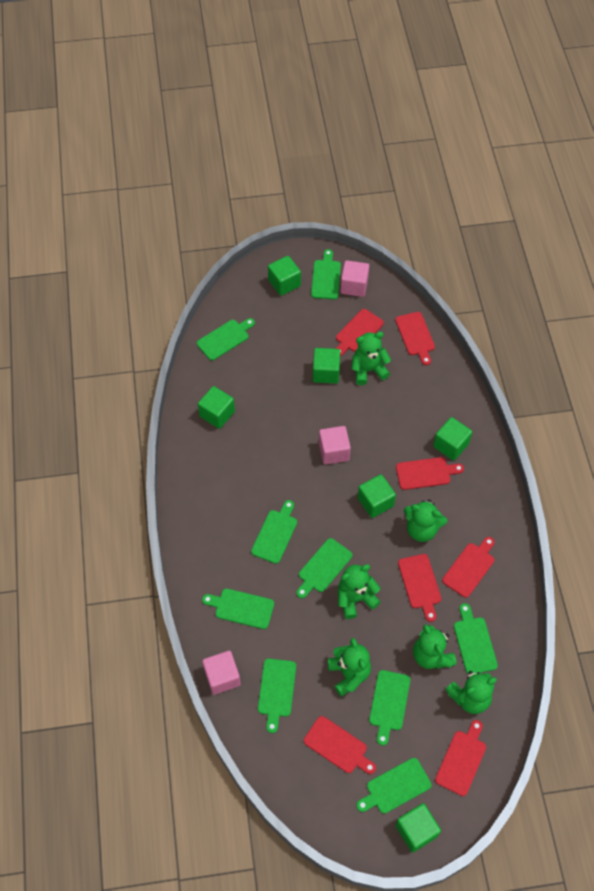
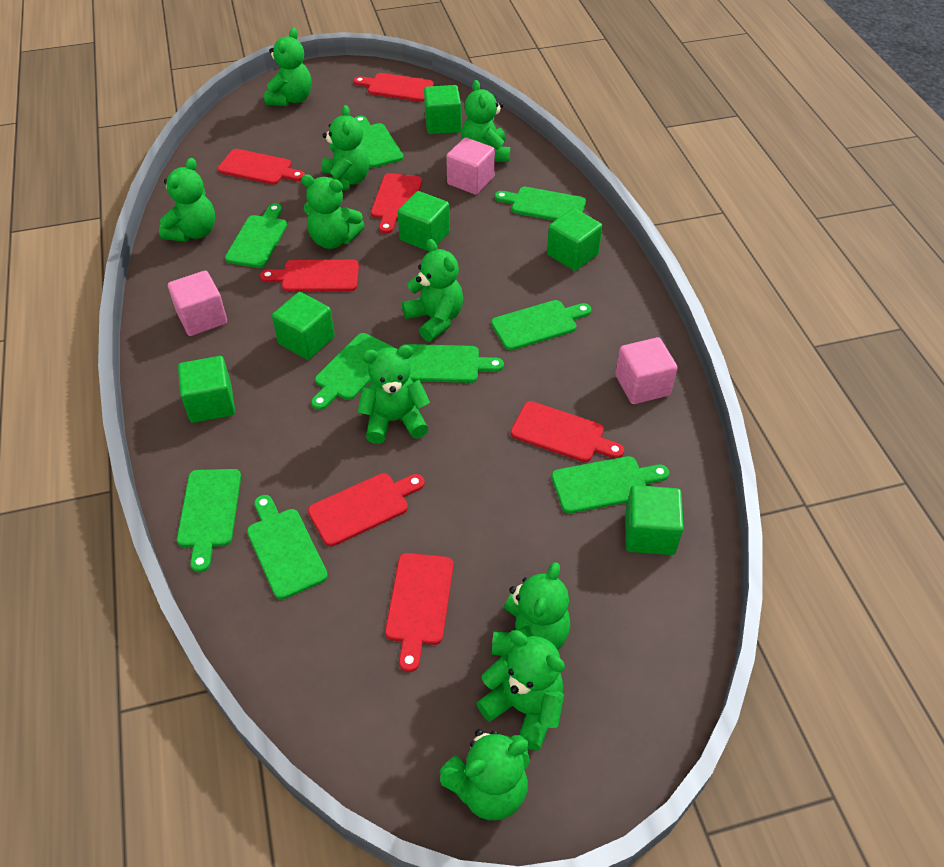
green teddy bear: [328,638,371,697] [338,564,381,619] [351,332,391,385] [404,499,447,542] [413,624,457,669] [445,671,497,714] = 6 -> [159,158,215,242] [264,28,311,106] [301,174,365,249] [322,105,369,191] [358,345,430,444] [402,239,463,342] [439,729,530,820] [461,80,510,162] [477,630,565,751] [492,562,570,656] = 10

